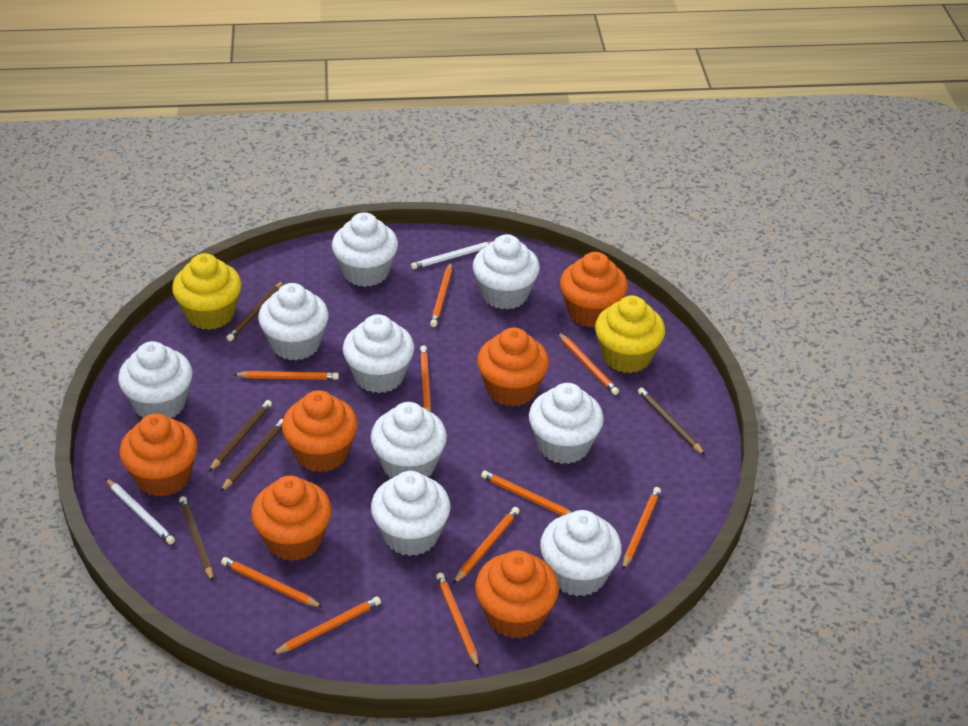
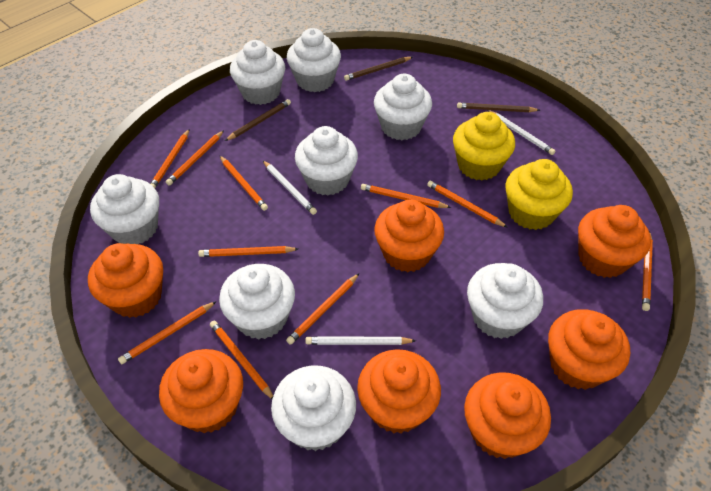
brown pencil: [179,496,213,582] [209,400,272,472] [220,419,283,492] [226,281,283,341] [638,387,705,455] = 5 -> [225,99,291,141] [344,57,413,81] [457,102,540,112] = 3
orange cupcake: [119,414,198,497] [251,476,332,561] [282,390,358,472] [475,550,559,639] [477,327,549,407] [560,252,628,328] = 6 -> [88,243,163,318] [159,349,243,433] [357,349,441,433] [374,199,444,272] [464,372,551,459] [548,309,630,390] [578,205,651,278] = 7
white cupcake: [118,341,193,418] [258,283,329,360] [332,212,398,287] [343,314,414,393] [371,402,447,478] [371,471,451,556] [473,234,540,309] [529,383,604,464] [540,510,622,596] = 9 -> [90,174,159,244] [219,264,295,340] [230,40,285,105] [271,366,356,451] [287,28,341,92] [295,126,358,196] [374,74,432,140] [467,263,543,339] = 8
white pencil: [105,478,175,544] [411,241,493,269] = 2 -> [263,160,317,215] [305,336,416,345] [488,110,555,155] = 3

